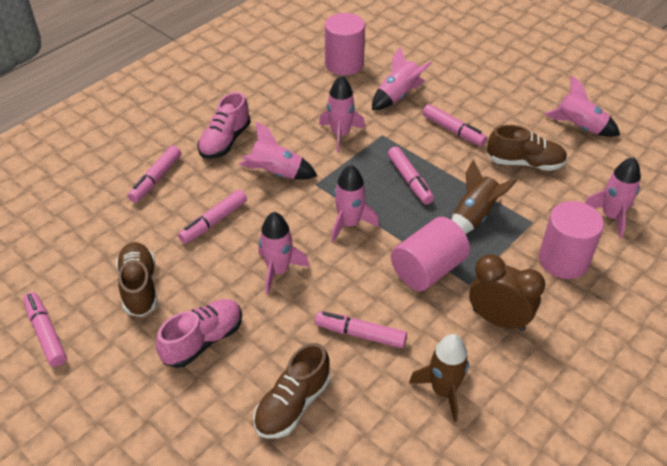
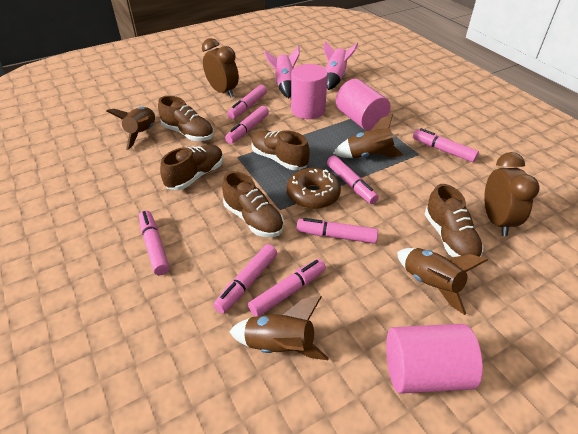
brown clock: [469,254,545,331] = 1 -> [202,38,239,97] [484,152,540,236] = 2
brown donut: none = 0 -> [287,168,341,209] = 1
brown rocket: [409,334,469,422] [452,159,518,234] = 2 -> [106,107,155,150] [229,296,329,360] [333,114,404,158] [397,248,488,315] = 4
brown shoe: [116,242,158,317] [253,343,330,439] [487,125,567,171] = 3 -> [158,96,214,141] [160,145,223,190] [222,171,284,237] [251,130,310,170] [425,184,484,257] = 5
pink marker: [23,292,67,367] [128,145,181,203] [178,190,247,244] [315,311,407,348] [388,146,434,205] [422,104,487,146] = 6 -> [139,210,170,275] [213,244,277,314] [225,106,269,144] [227,85,267,119] [248,259,326,317] [297,218,378,244] [327,155,379,204] [413,128,479,162] = 8
pink rocket: [239,121,317,179] [258,212,310,294] [319,75,365,152] [331,165,379,242] [372,46,432,110] [544,75,620,137] [585,157,641,239] = 7 -> [264,45,300,98] [323,41,358,90] = 2
pink shoe: [156,299,242,368] [198,92,251,159] = 2 -> none = 0

